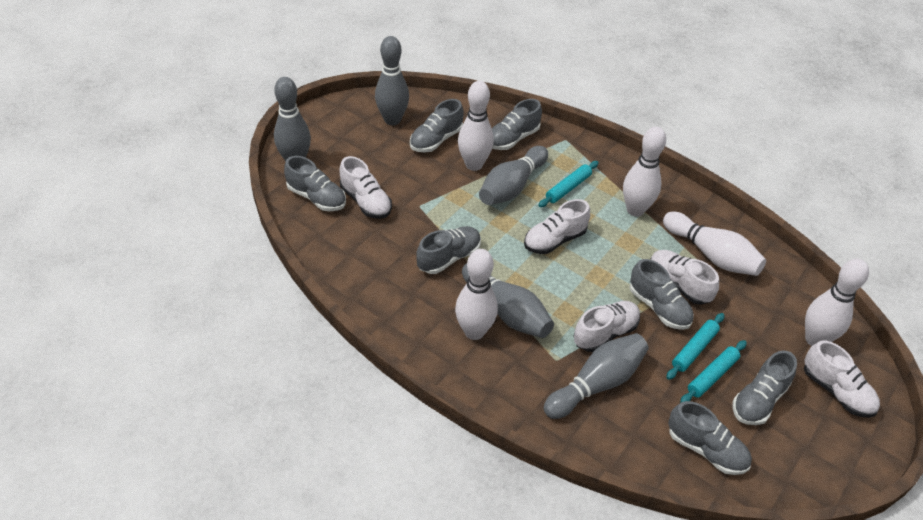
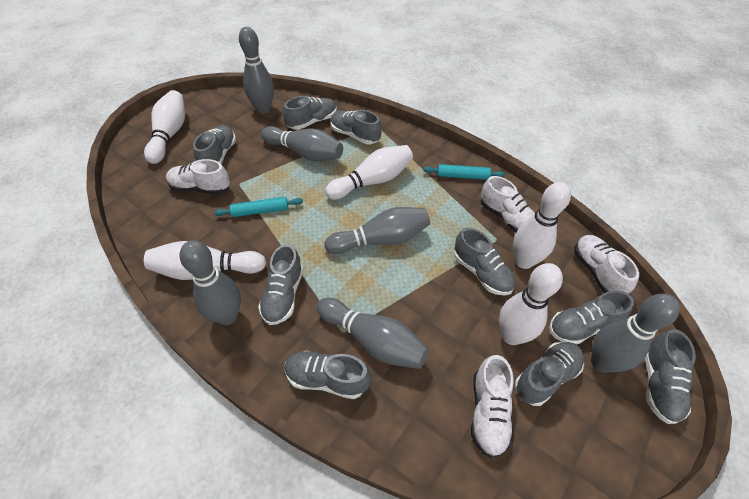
grey bowling pin: [274,77,311,161] [375,36,409,125] [462,263,554,338] [479,146,548,205] [544,333,649,419] = 5 -> [180,240,241,325] [239,27,274,113] [261,126,343,161] [317,298,429,369] [324,207,430,254] [591,294,680,373] = 6
grey shoe: [284,156,346,211] [410,99,464,152] [416,226,481,274] [492,99,542,150] [630,259,694,330] [668,401,752,475] [732,350,797,425] = 7 -> [193,125,236,164] [258,244,303,325] [283,96,337,130] [285,351,371,399] [331,110,382,144] [454,228,515,296] [515,342,584,406] [549,291,634,345] [645,329,696,424] = 9
turquoise rolling pin: [538,161,599,207] [666,313,724,380] [680,340,747,403] = 3 -> [214,197,303,217] [423,164,505,180] = 2
white shoe: [340,156,392,219] [524,199,590,254] [573,301,640,352] [650,250,719,305] [804,341,880,418] = 5 -> [166,159,230,195] [471,355,514,458] [481,176,535,233] [574,235,639,294] = 4

